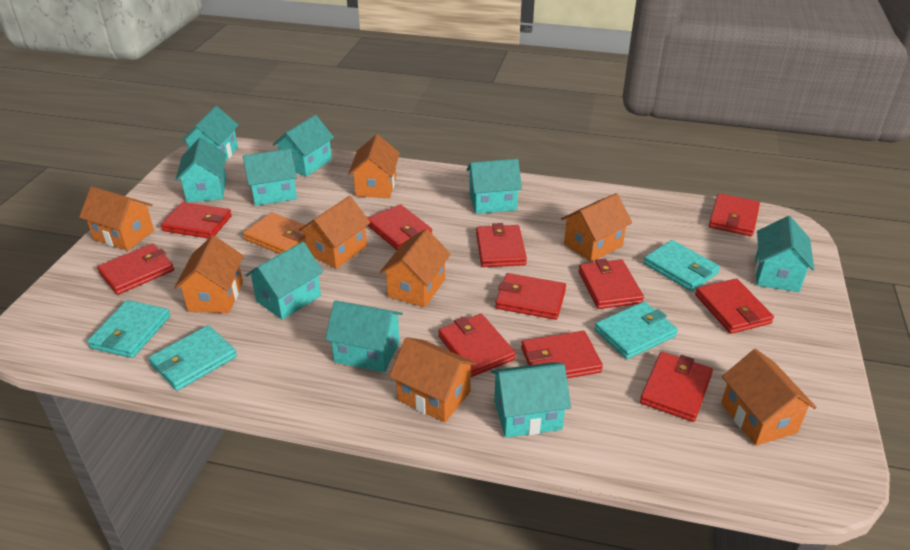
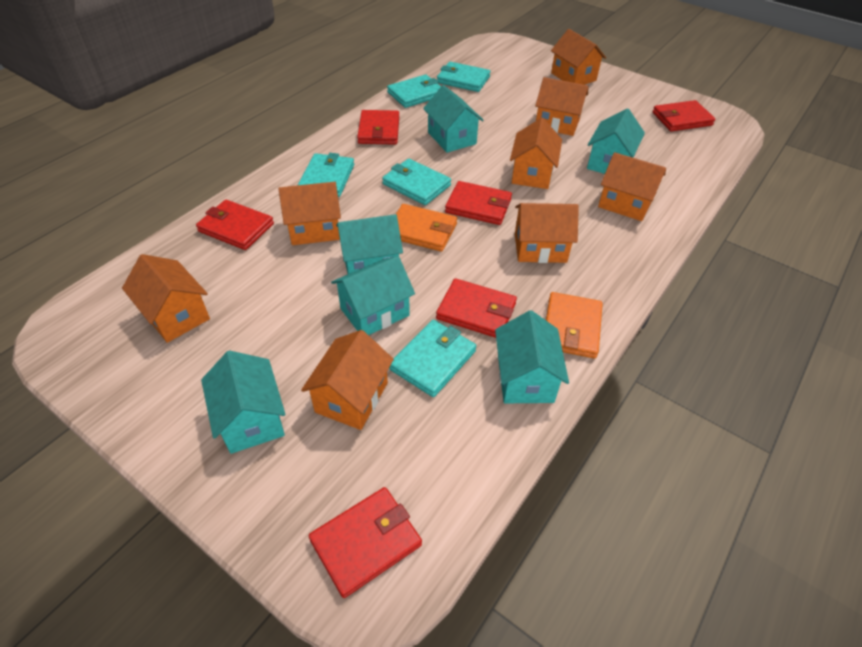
orange wallet: [243,212,307,254] = 1 -> [396,204,457,252] [546,292,603,358] = 2
red wallet: [97,244,174,295] [161,202,232,239] [367,204,432,250] [438,314,516,377] [476,223,527,267] [495,273,566,320] [521,331,603,378] [578,259,644,309] [640,352,713,422] [695,279,774,334] [709,193,760,236] = 11 -> [196,200,274,250] [309,487,422,598] [357,110,399,145] [436,278,517,338] [445,181,512,225] [652,100,716,131] = 6
turquoise house: [176,138,226,202] [181,106,238,162] [243,149,297,206] [245,241,323,320] [273,115,334,177] [325,300,403,372] [466,159,522,214] [491,362,571,438] [755,216,815,292] = 9 -> [201,351,285,454] [331,256,415,335] [336,214,403,274] [423,85,484,153] [495,310,569,403] [587,108,645,174] = 6
turquoise wallet: [87,300,170,358] [149,325,237,391] [594,302,678,359] [643,240,720,291] = 4 -> [298,153,354,197] [382,159,451,205] [387,74,441,108] [389,320,476,397] [437,62,491,92] = 5

